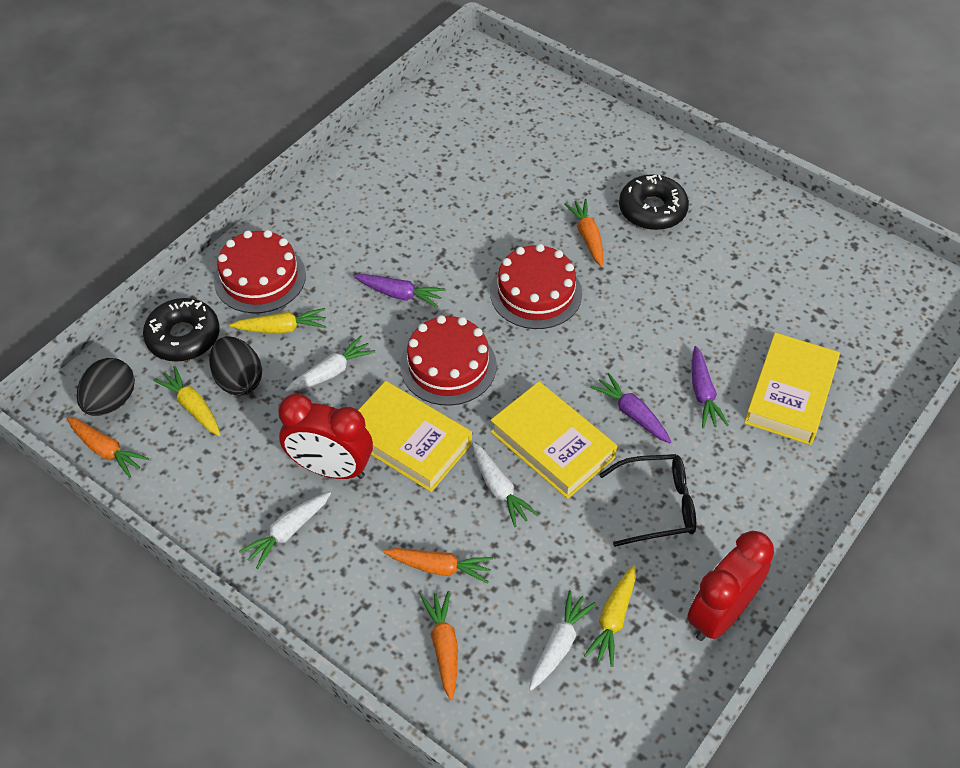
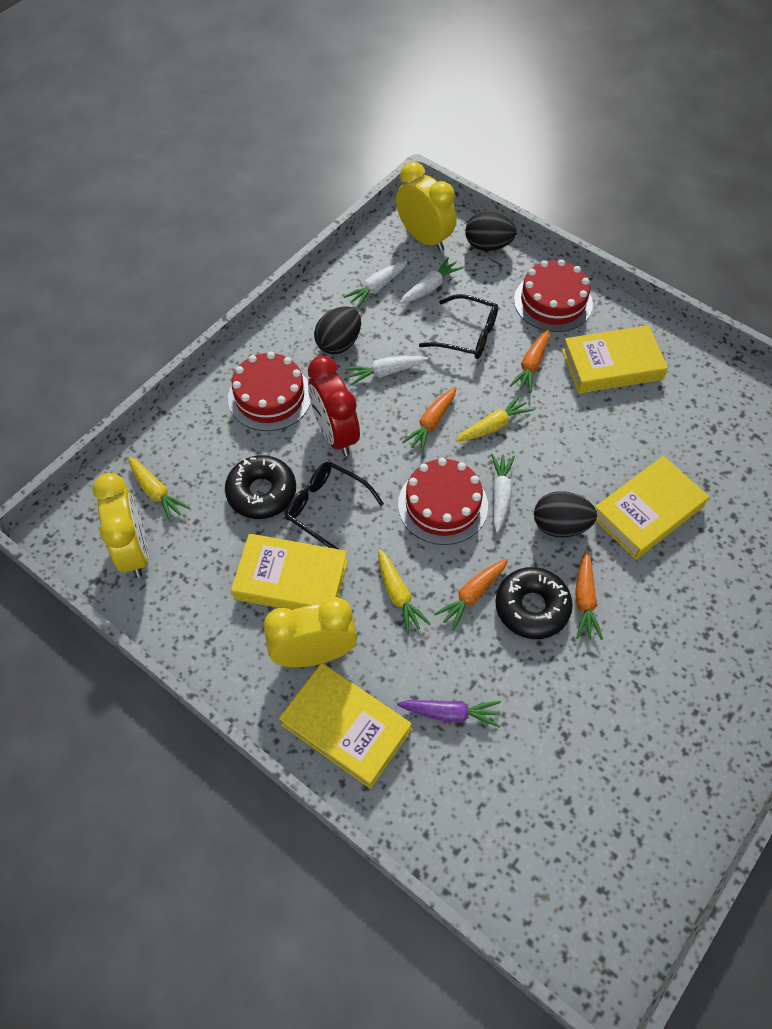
black egg: [77,358,135,416] [209,336,262,395] = 2 -> [314,306,361,354] [465,211,517,251] [534,491,597,537] = 3
black glasses: [599,454,696,547] = 1 -> [285,462,384,550] [419,294,498,359] = 2
purple carrot: [354,274,445,308] [590,373,671,443] [692,346,729,428] = 3 -> [397,700,501,728] = 1
red clock: [278,394,373,479] [687,531,774,641] = 2 -> [308,356,360,456] = 1
yellow book: [358,381,472,492] [490,381,617,499] [744,333,840,445] = 3 -> [231,533,348,610] [279,663,411,789] [562,325,668,393] [595,456,709,559] = 4
yellow clock: none = 0 -> [92,473,149,578] [264,597,357,667] [396,162,457,252] = 3

